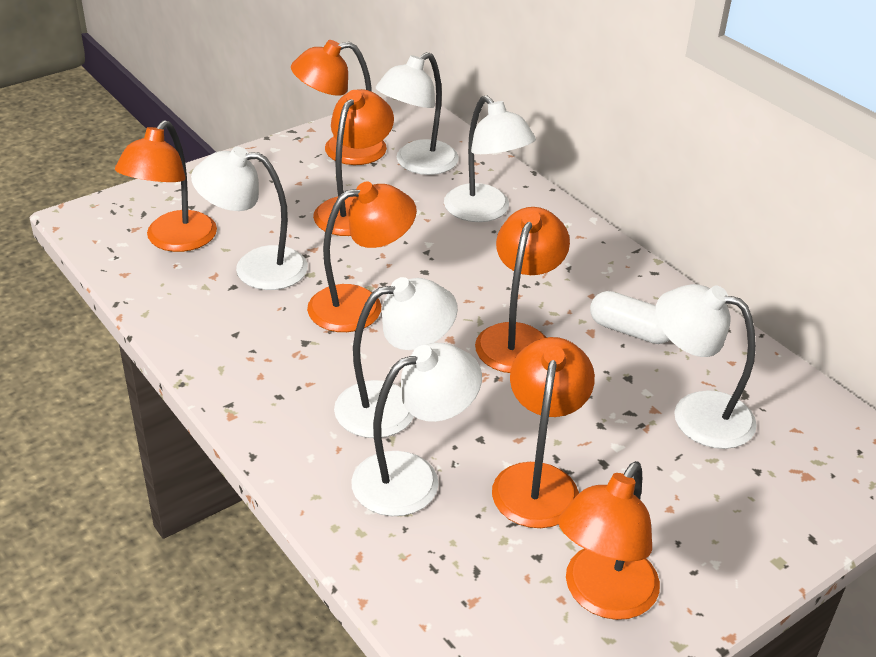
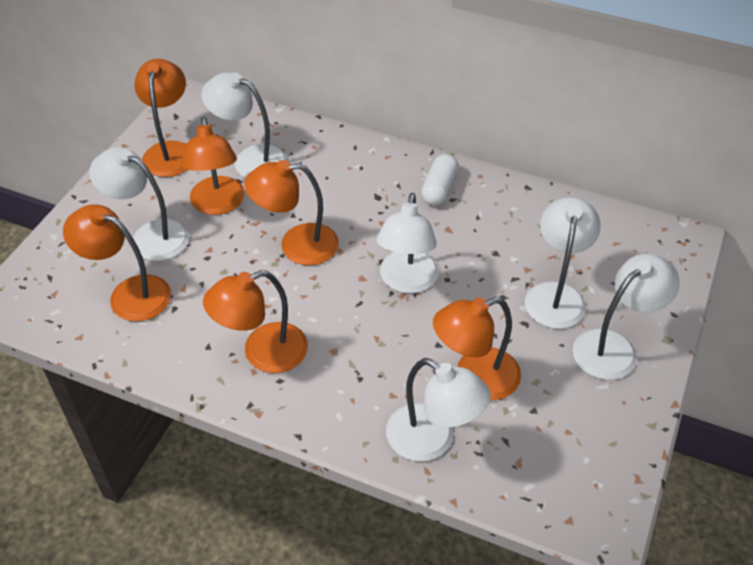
orange lamp: [115,120,217,252] [291,40,387,165] [307,182,417,332] [313,89,394,236] [475,207,570,373] [492,337,595,528] [558,461,660,620] = 7 -> [63,204,171,321] [134,59,186,177] [181,116,245,215] [203,270,308,373] [244,160,339,265] [433,297,521,400] = 6

